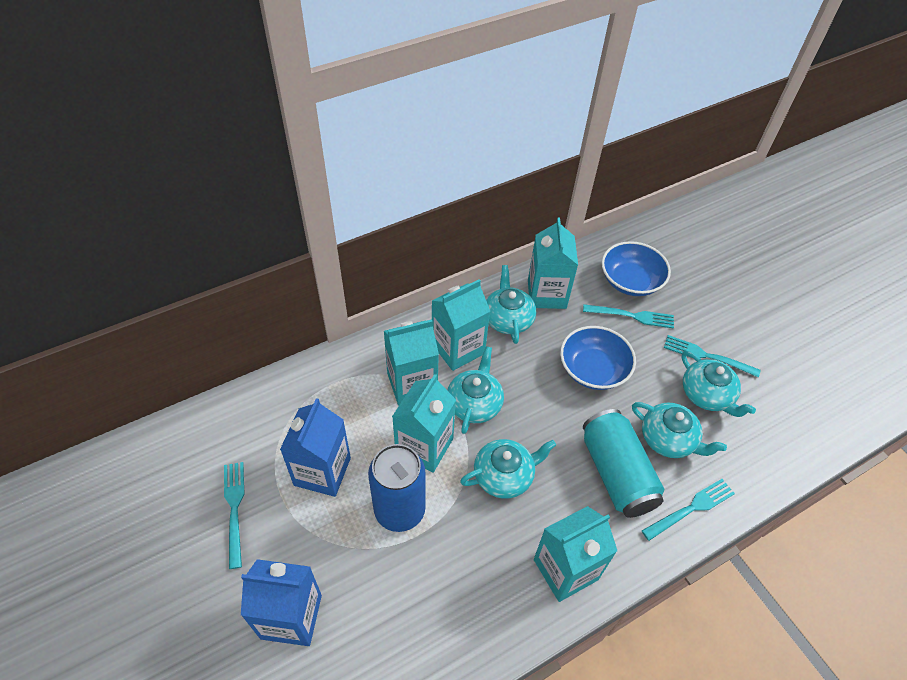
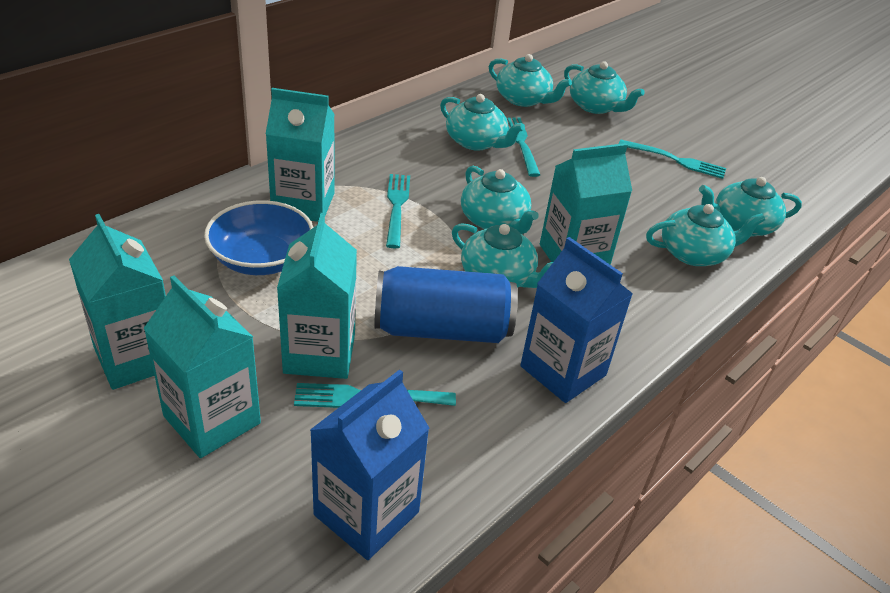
blue bowl: [560,326,636,390] [602,241,671,296] = 2 -> [204,200,314,275] = 1
turquoise can: [583,409,664,518] = 1 -> none = 0
turquoise teapot: [447,346,504,434] [460,439,556,499] [486,265,536,344] [632,402,727,458] [682,351,756,417] = 5 -> [440,94,525,151] [452,223,553,288] [461,166,539,234] [489,54,572,107] [564,61,645,114] [646,204,765,266] [699,177,802,237] = 7

